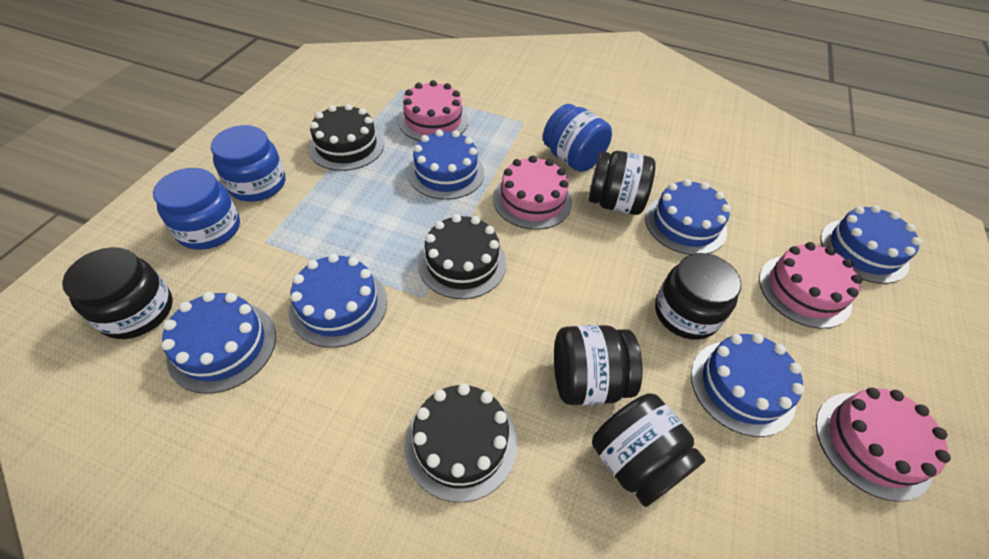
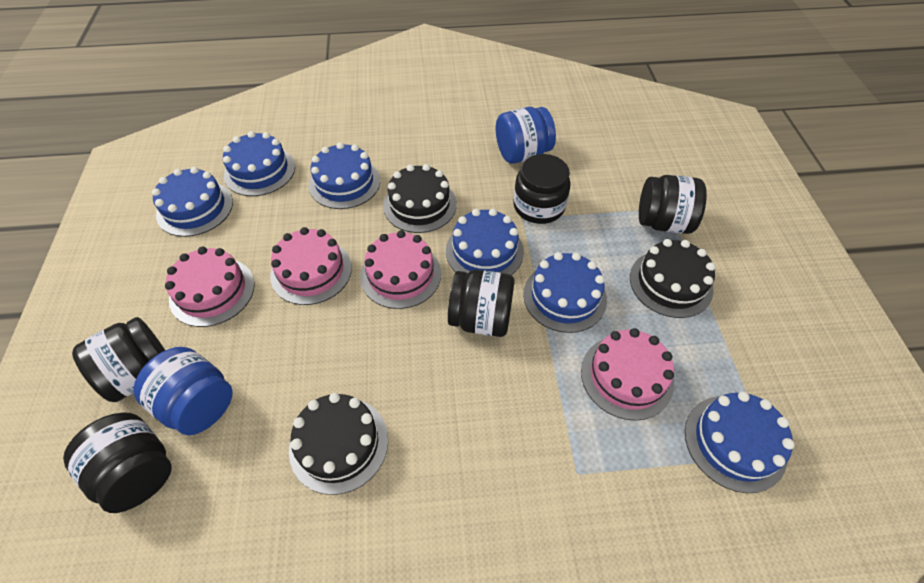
blue jar: [153,168,240,250] [211,125,285,202] [543,104,612,172] = 3 -> [133,347,233,435] [496,107,556,164] = 2

